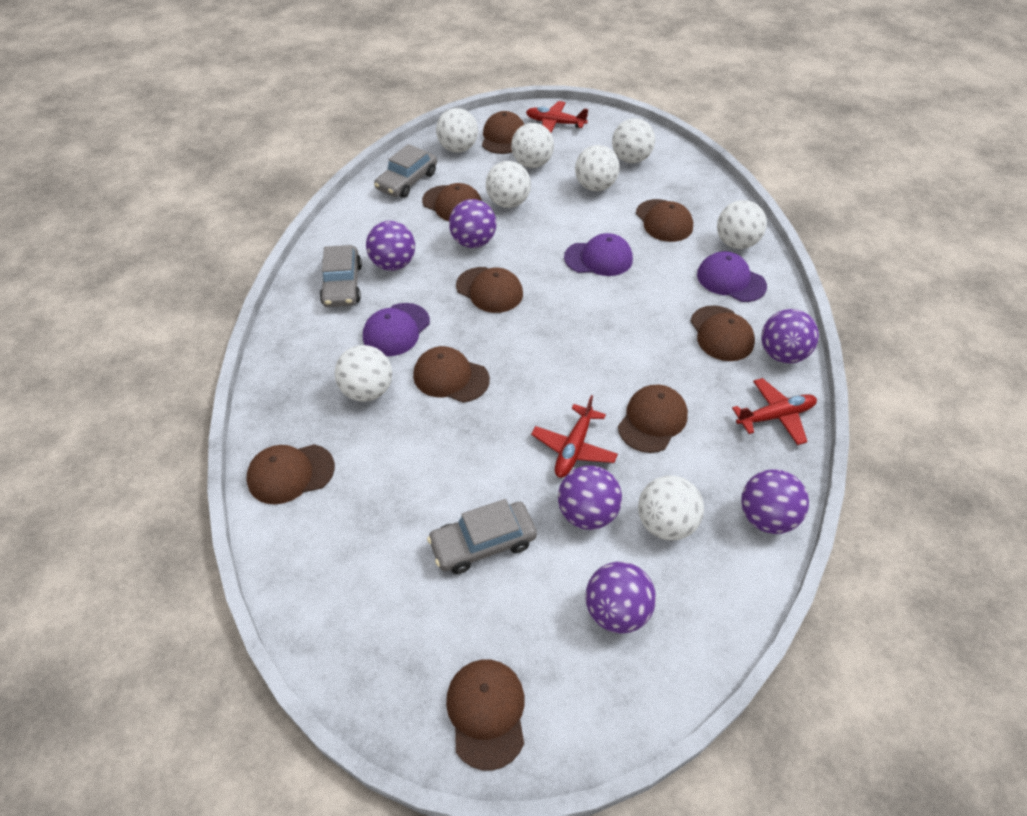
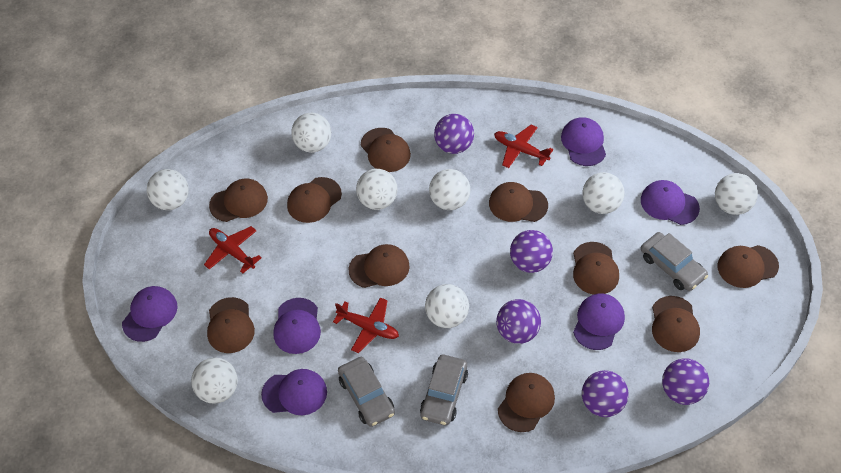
brown cap: [246,444,335,504] [413,346,490,402] [422,183,482,221] [446,660,525,771] [456,267,523,313] [482,111,524,154] [618,385,688,453] [636,199,693,242] [691,305,755,361] = 9 -> [207,297,255,353] [209,179,268,222] [287,177,342,223] [348,244,410,288] [361,128,411,172] [489,182,548,222] [498,373,555,432] [573,242,619,295] [652,296,700,352] [718,245,779,288] = 10
purple ball: [366,221,415,271] [449,199,496,248] [558,465,622,530] [585,562,656,633] [741,469,809,534] [761,309,819,364] = 6 -> [434,114,474,154] [496,299,541,344] [510,230,553,273] [582,370,628,417] [662,358,709,405] = 5
purple cap: [363,303,430,356] [564,233,633,276] [697,251,767,302] = 3 -> [122,286,178,342] [261,369,327,415] [273,298,321,354] [561,117,606,166] [573,294,625,350] [641,180,700,225] = 6

